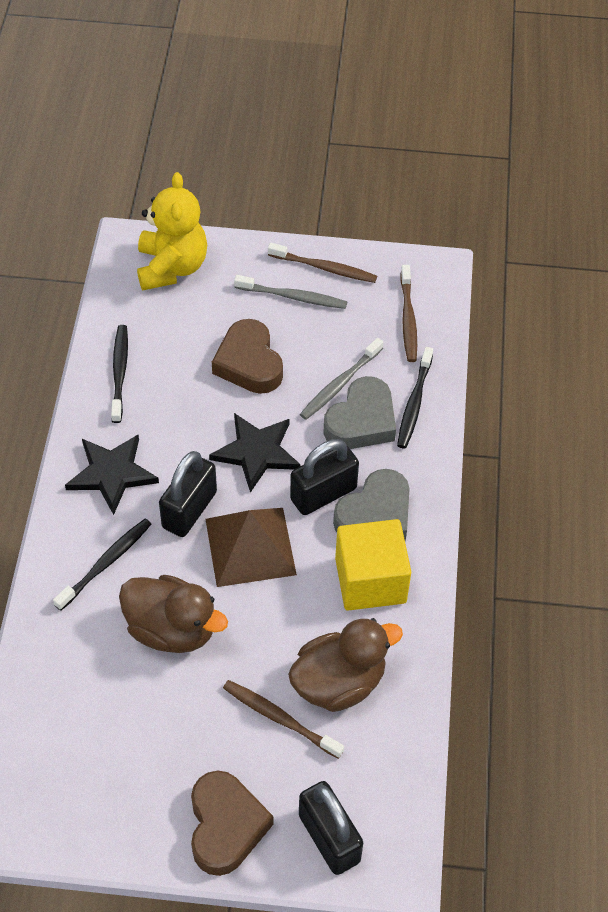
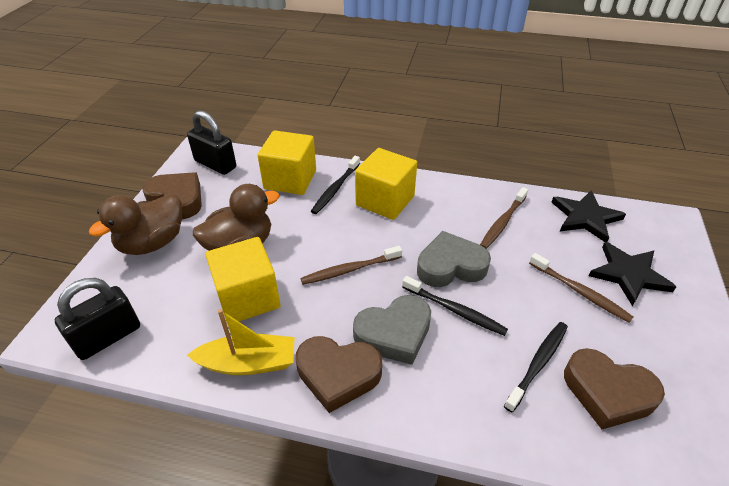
black padlock: [159,451,217,537] [290,439,359,515] [299,781,363,875] = 3 -> [55,278,140,360] [187,110,236,175] = 2
brown heart: [191,771,273,876] [212,319,283,394] = 2 -> [142,172,202,219] [296,336,382,413] [564,348,665,429] = 3
brown pyramid: [205,508,297,587] = 1 -> none = 0
grey toothbrush: [234,275,347,309] [300,338,383,420] = 2 -> none = 0
yellow boat: none = 0 -> [187,309,295,375] = 1
yellow cube: [335,519,411,611] = 1 -> [205,237,281,322] [257,130,316,195] [355,148,417,220] = 3
yellow teddy bear: [137,172,207,290] = 1 -> none = 0

